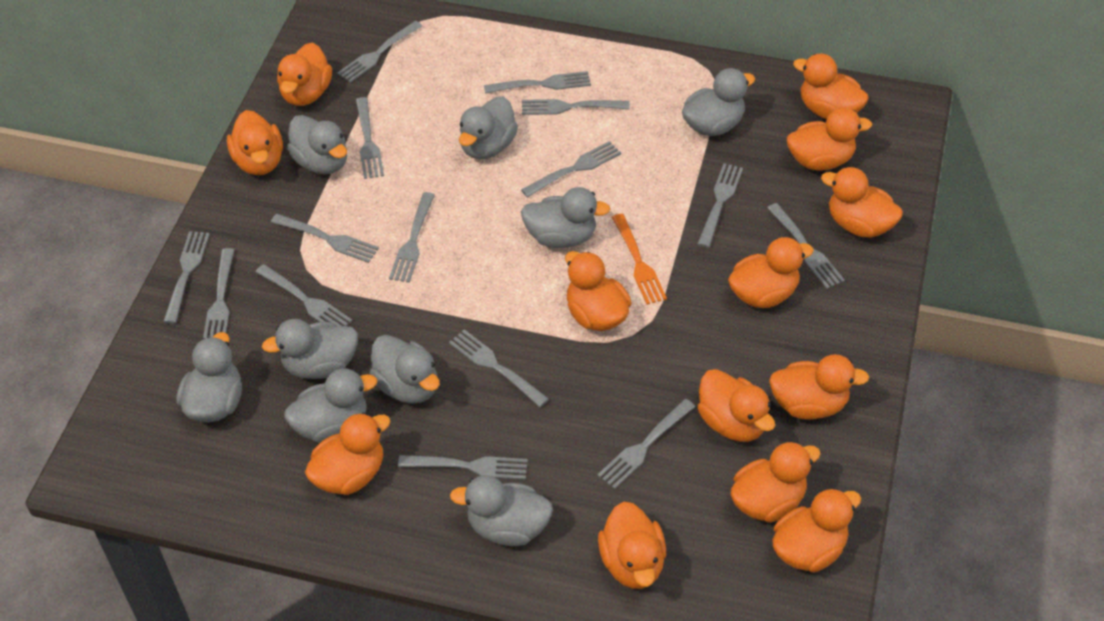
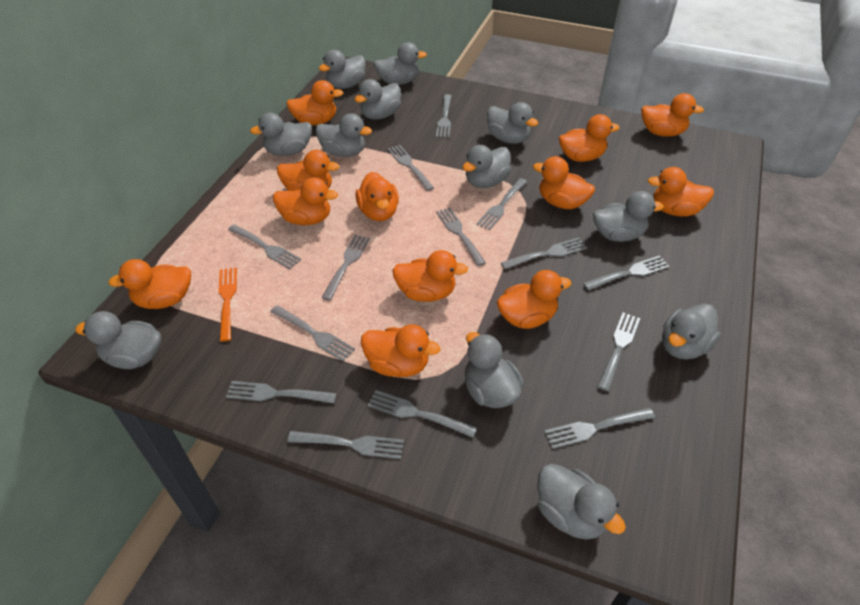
grey duck: [176,332,242,422] [262,319,358,379] [284,368,377,443] [287,115,347,174] [369,335,440,404] [450,475,553,546] [459,96,518,159] [521,187,610,248] [682,68,755,136] = 9 -> [75,311,162,369] [250,113,312,156] [316,113,372,157] [319,50,366,89] [354,79,401,120] [374,42,427,85] [463,145,511,188] [465,332,524,408] [487,102,538,144] [537,464,626,540] [593,191,664,242] [662,303,721,359] = 12
grey fork: [164,231,210,324] [203,248,234,338] [256,264,352,326] [271,214,379,263] [337,21,422,83] [356,97,384,179] [389,192,435,283] [398,455,528,480] [449,329,549,407] [484,71,591,94] [521,141,621,197] [522,99,630,115] [597,399,695,489] [697,163,743,248] [767,203,845,289] = 15 -> [226,381,336,403] [228,224,301,269] [270,305,355,361] [288,431,404,459] [321,235,370,301] [367,390,477,438] [388,145,434,191] [436,94,452,138] [436,207,486,266] [476,178,527,230] [501,238,587,269] [544,408,655,449] [583,255,669,290] [597,312,640,391] = 14
orange duck: [227,110,283,175] [277,43,332,106] [305,413,391,495] [565,251,632,331] [598,502,666,589] [697,369,775,442] [728,237,814,308] [731,442,821,523] [769,354,869,420] [772,488,861,573] [787,108,872,171] [793,53,869,119] [821,167,903,238] = 13 -> [108,259,191,309] [273,177,338,225] [277,150,339,191] [286,80,344,125] [355,172,399,221] [361,324,440,377] [393,250,468,302] [497,270,571,329] [533,156,595,209] [559,114,620,162] [641,93,704,137] [648,167,714,216] = 12

